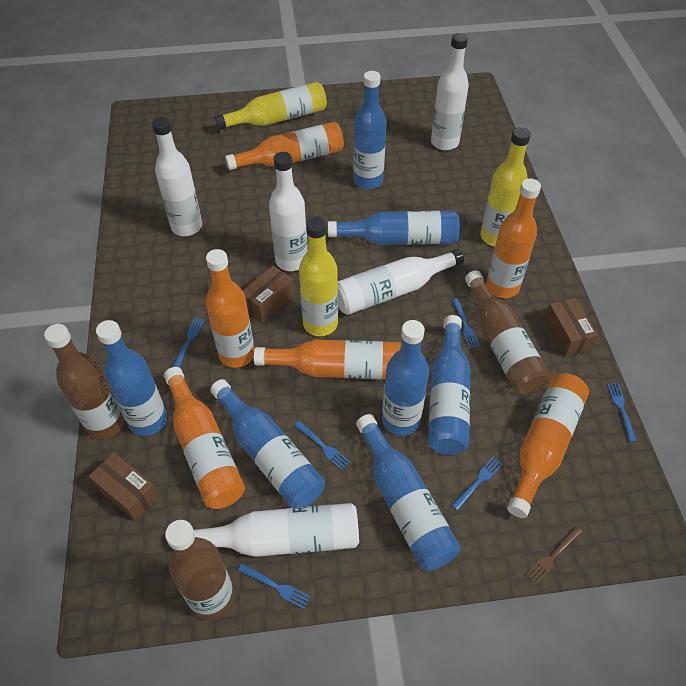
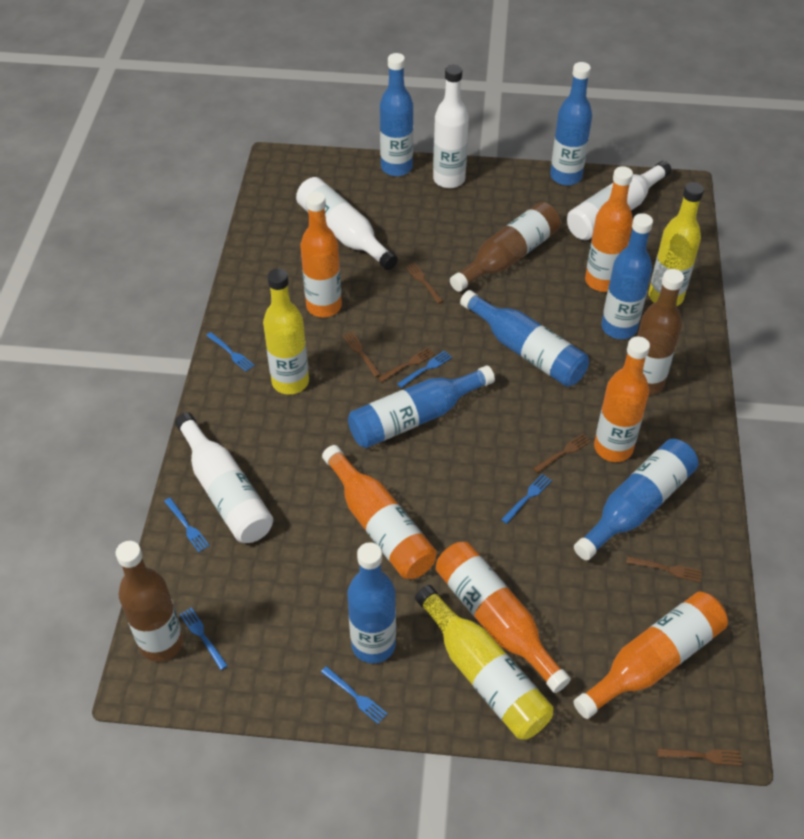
brown box: [88,452,160,521] [242,266,294,323] [544,298,598,357] = 3 -> none = 0
brown fork: [526,526,582,584] = 1 -> [343,332,381,377] [378,348,435,383] [405,263,443,304] [533,434,591,473] [626,556,702,582] [657,748,742,766] = 6
white bottle: [152,117,202,236] [193,503,359,557] [269,152,308,271] [338,249,464,315] [431,33,469,150] = 5 -> [175,412,273,543] [296,177,398,270] [433,65,469,188] [567,161,671,240] = 4

